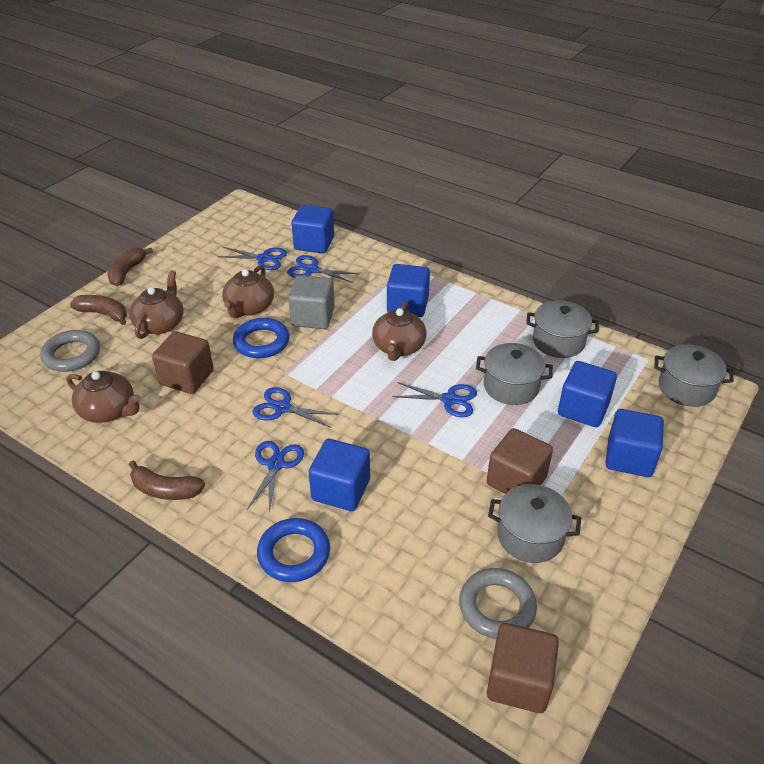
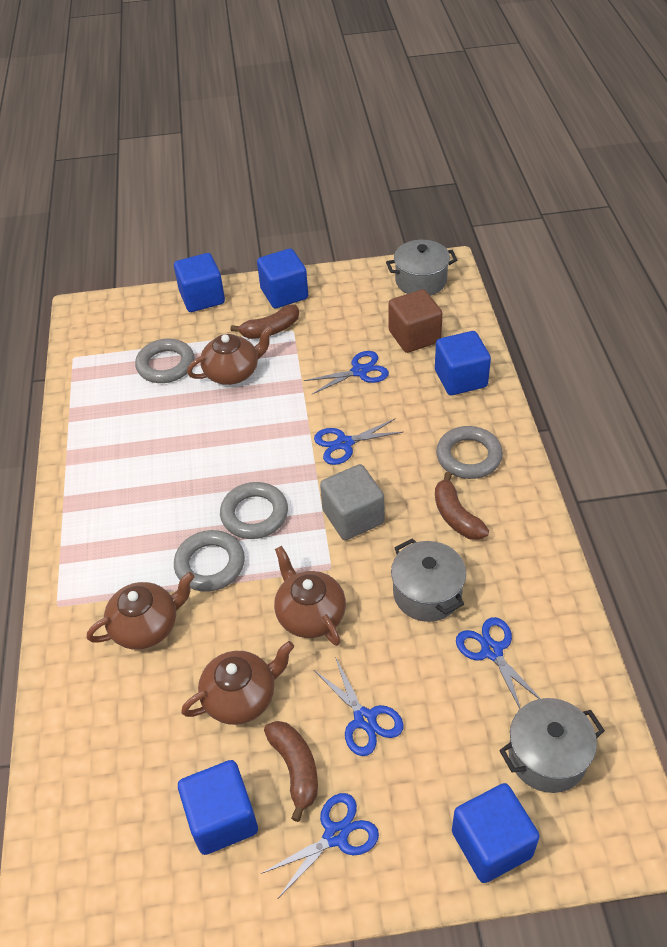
blue ring: [233,318,290,358] [257,518,330,582] = 2 -> none = 0
brown cube: [152,331,214,394] [487,428,553,494] [487,623,559,713] = 3 -> [388,289,443,353] = 1
grey pot: [476,343,553,405] [488,484,581,563] [526,300,599,358] [654,344,734,407] = 4 -> [386,240,458,295] [391,538,466,622] [499,698,605,793] = 3
grey ring: [40,330,100,372] [459,568,537,639] = 2 -> [135,339,194,383] [174,530,245,592] [220,482,288,539] [436,426,503,479] = 4

